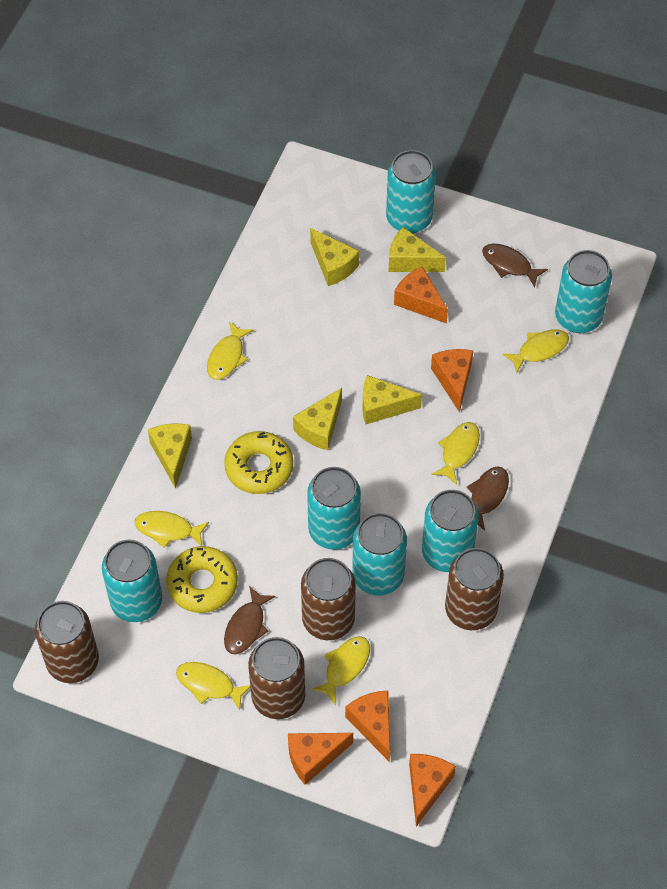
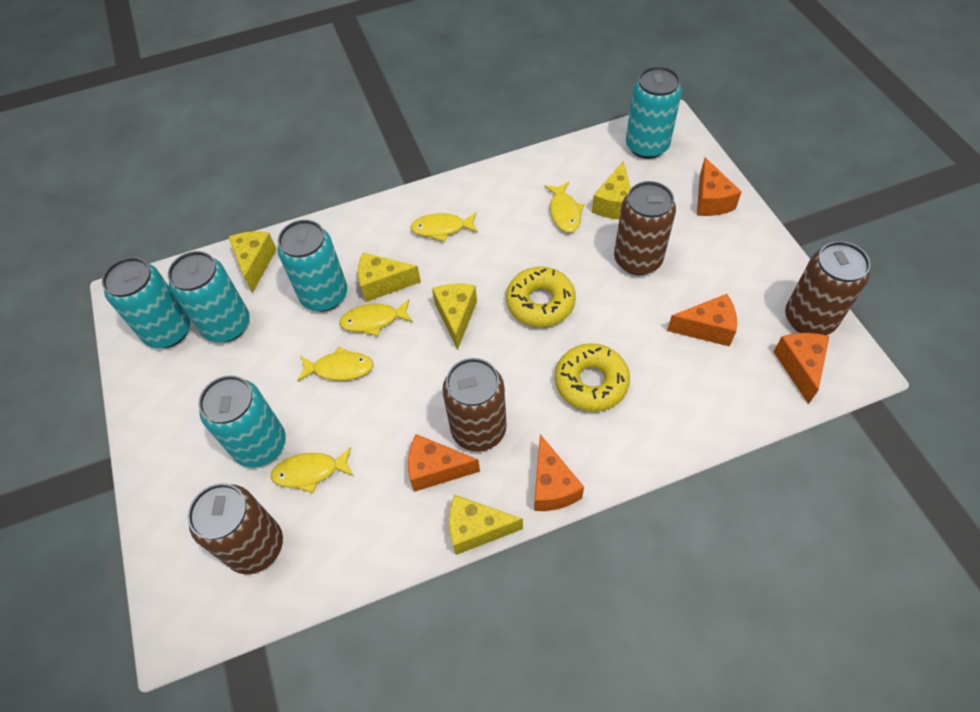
brown fish: [224,586,276,654] [466,467,509,531] [482,244,548,288] = 3 -> none = 0
turquoise can: [102,540,162,622] [307,467,361,550] [352,513,407,595] [386,150,436,233] [422,490,479,572] [555,250,612,333] = 6 -> [102,257,190,348] [168,251,250,342] [199,375,286,467] [277,220,347,312] [626,66,682,159] = 5
yellow fish: [135,511,209,548] [176,662,250,710] [207,322,254,380] [311,636,370,704] [431,422,480,485] [502,329,569,373] = 6 -> [271,447,353,493] [297,346,374,381] [339,299,413,336] [410,212,478,242] [544,182,584,233] = 5

